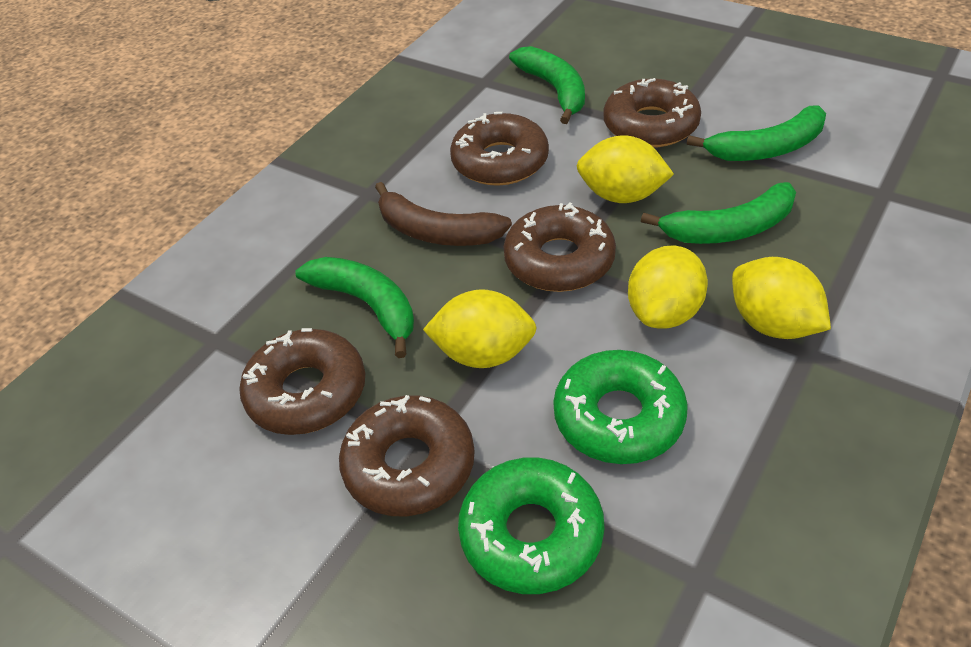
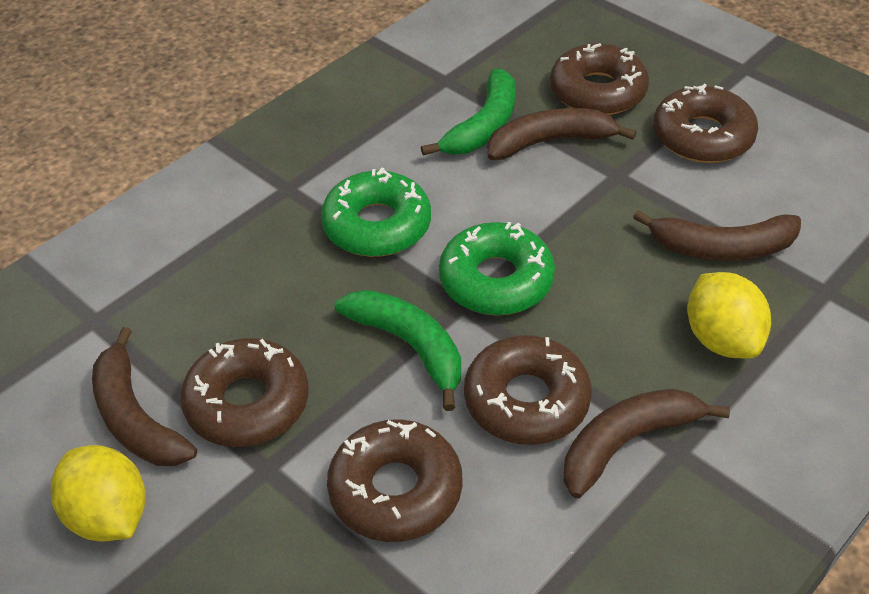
brown banana: [375,182,512,246] = 1 -> [92,327,197,466] [488,108,637,160] [564,389,730,498] [633,210,801,261] = 4
green banana: [296,257,414,358] [509,46,585,124] [641,182,796,244] [687,105,826,161] = 4 -> [335,290,461,411] [421,68,516,156] = 2
yellow lemon: [423,289,537,368] [577,135,674,203] [628,245,708,328] [732,257,831,339] = 4 -> [51,445,146,542] [687,272,771,358] = 2

